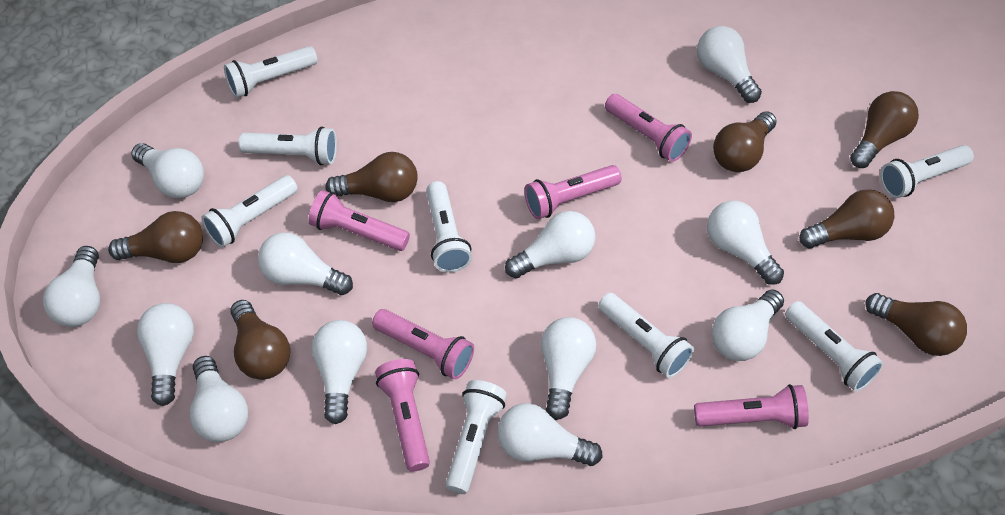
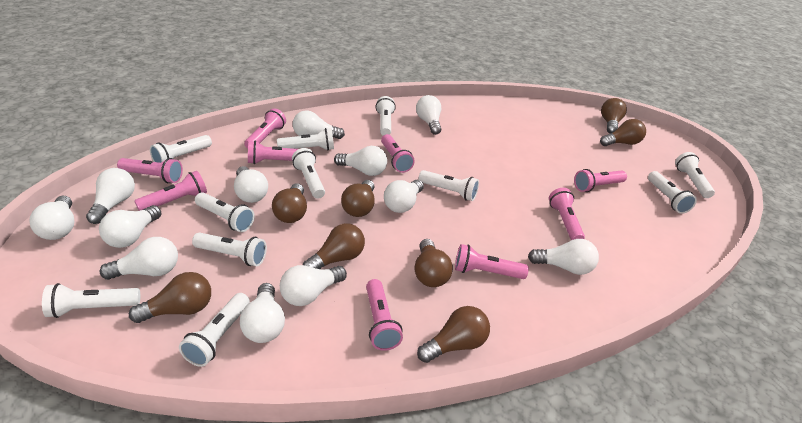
brown light bulb: [108,211,203,263] [230,300,290,380] [325,152,418,202] [713,111,777,172] [799,189,894,248] [850,91,919,168] [865,293,967,356] = 7 -> [129,272,211,323] [272,183,307,223] [303,223,365,269] [341,180,375,217] [414,239,453,287] [417,306,490,363] [600,119,646,146] [601,98,627,134] = 8
pink flashlight: [308,190,410,251] [372,309,474,379] [375,359,430,472] [524,165,622,219] [605,94,692,162] [694,384,809,429] = 6 -> [117,158,183,183] [134,171,207,211] [244,108,286,149] [248,140,298,164] [366,279,403,351] [381,134,415,173] [455,244,529,279] [549,188,585,240] [574,169,627,192] = 9
white flashlight: [201,175,298,248] [224,46,318,98] [238,126,337,165] [426,181,472,273] [445,380,507,494] [598,293,694,378] [785,301,884,392] [880,145,974,198] = 8 -> [42,283,140,318] [150,135,212,163] [179,293,250,367] [192,232,267,266] [195,192,255,232] [277,128,334,151] [292,148,325,199] [376,96,396,136] [419,170,479,201] [648,171,697,214] [675,152,715,198] = 11

